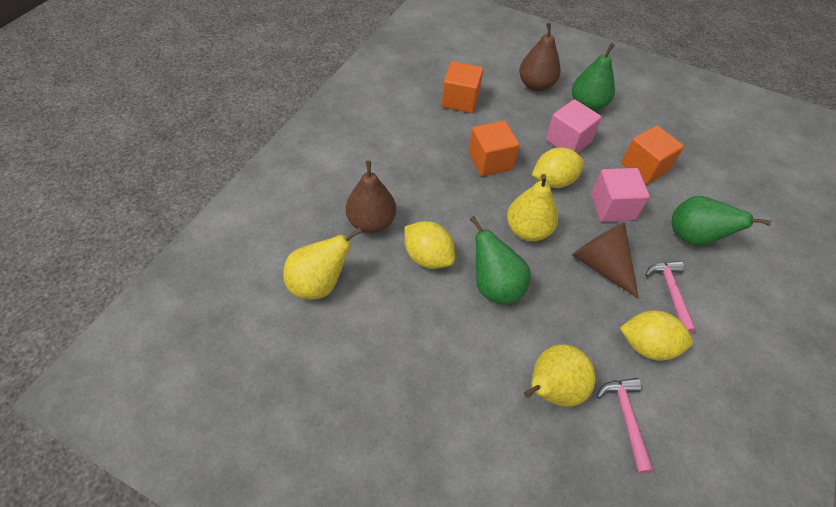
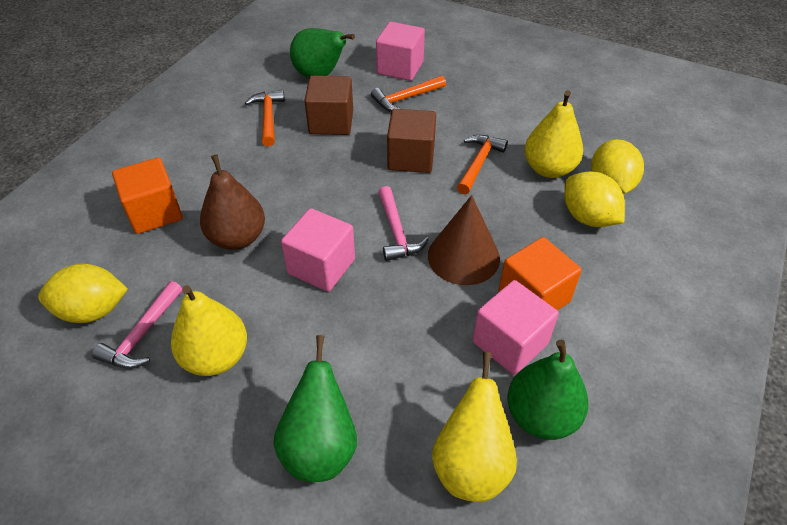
brown cube: none = 0 -> [304,75,353,135] [387,109,436,173] = 2
brown pear: [346,160,396,233] [519,22,561,91] = 2 -> [200,154,265,250] = 1
orange cube: [442,61,483,113] [468,121,519,177] [621,125,684,184] = 3 -> [112,157,183,234] [498,237,582,311] = 2
orange hammer: none = 0 -> [245,90,285,146] [371,76,446,112] [457,135,508,194] = 3
pink cube: [546,99,602,153] [591,168,650,222] = 2 -> [281,208,355,292] [376,22,425,81] [473,280,559,375] = 3

